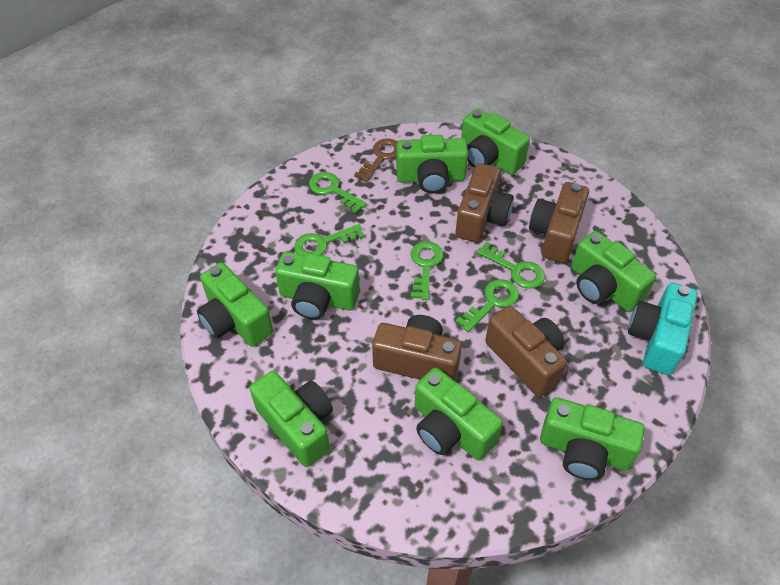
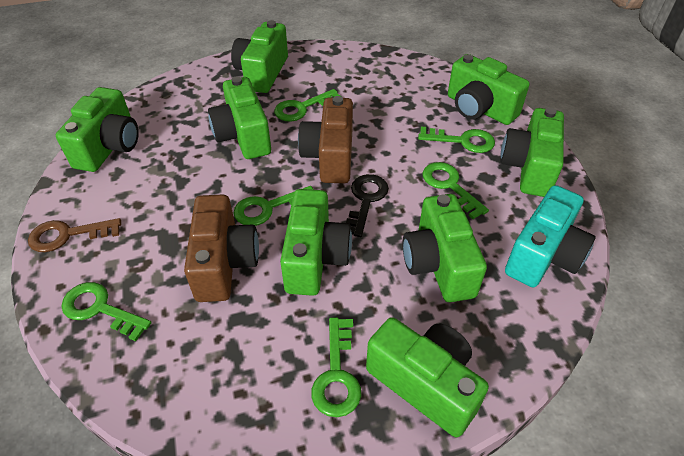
black key: none = 0 -> [346,174,389,237] = 1
brown camera: [372,315,462,381] [456,163,514,242] [485,305,567,397] [529,182,589,263] = 4 -> [184,195,259,302] [298,96,353,183] = 2
green key: [294,224,365,255] [309,172,367,213] [411,241,443,300] [456,279,519,332] [477,242,545,289] = 5 -> [61,282,151,341] [234,186,314,226] [274,89,340,121] [311,317,361,417] [418,127,495,153] [422,162,489,219] = 6

